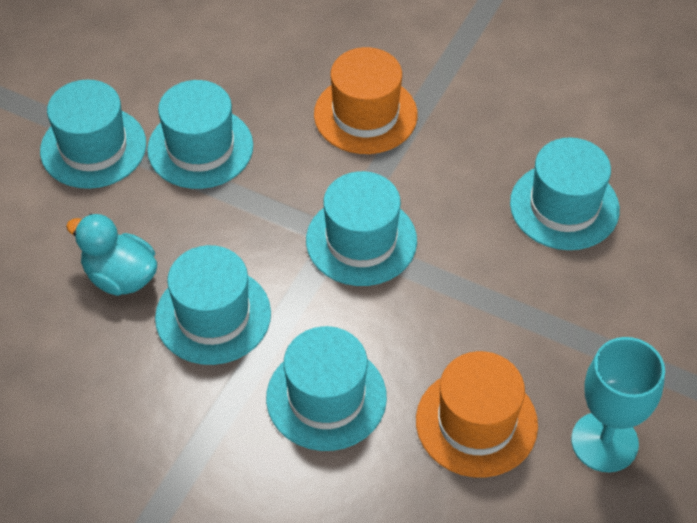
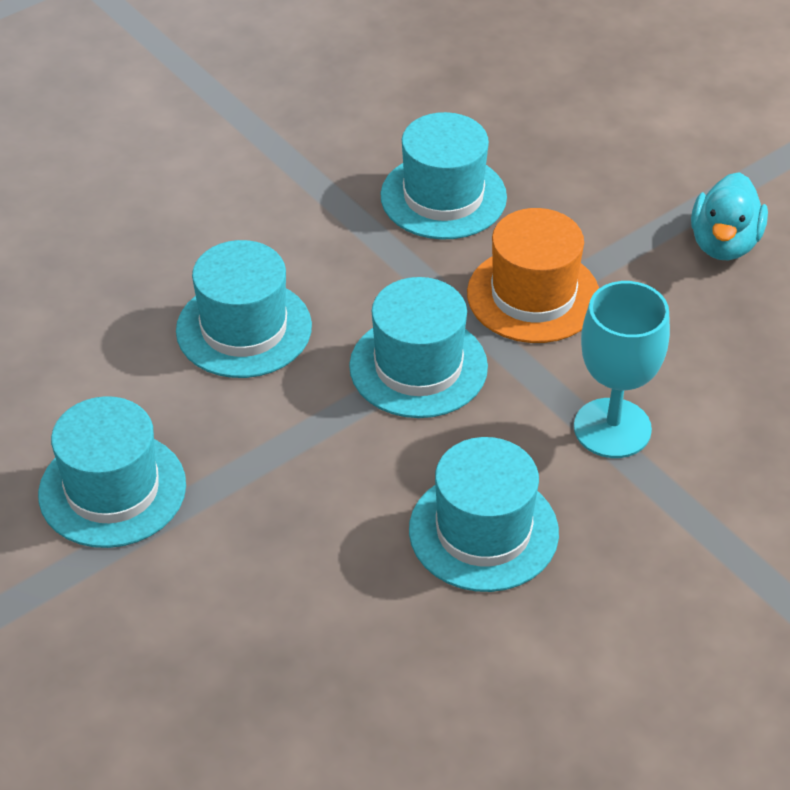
orange hat: [314,47,418,154] [416,351,538,478] = 2 -> [467,208,599,343] = 1
turquoise hat: [40,80,146,189] [147,80,253,189] [155,245,271,365] [266,326,387,451] [306,171,417,286] [510,137,620,250] = 6 -> [38,396,186,548] [176,240,312,378] [349,277,488,418] [380,112,507,240] [409,437,559,592] = 5

